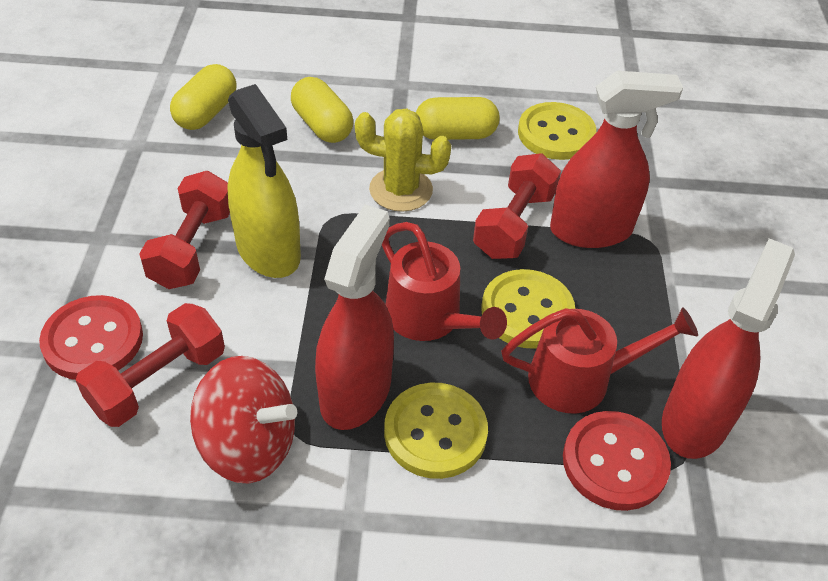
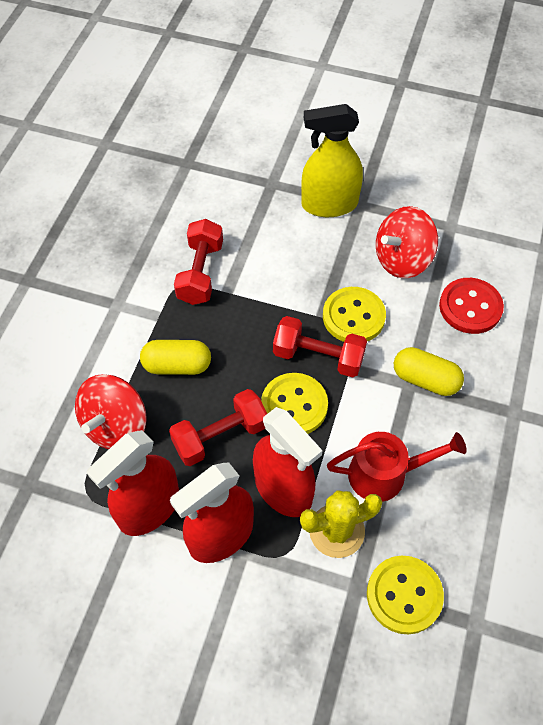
red button: [39,295,143,380] [563,411,671,511] = 2 -> [439,278,504,334] = 1
red spinning top: [190,356,297,483] = 1 -> [75,374,147,449] [376,206,438,278] = 2
red watering can: [382,222,507,341] [502,307,698,414] = 2 -> [327,432,467,502] = 1
yellow capsule: [170,64,237,130] [291,77,353,143] [416,97,500,140] = 3 -> [140,340,211,375] [394,347,464,396] = 2

